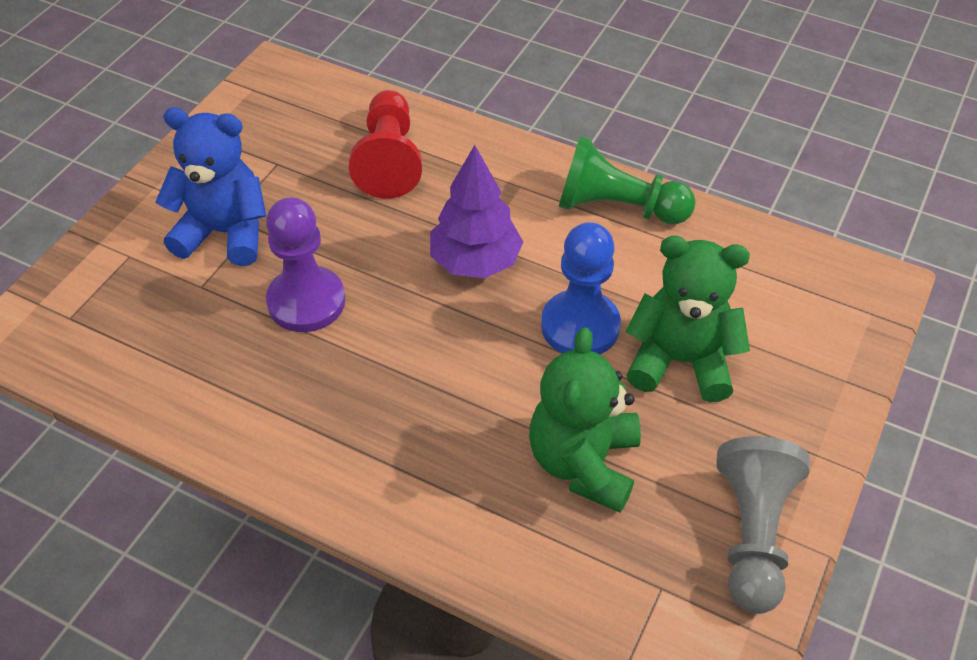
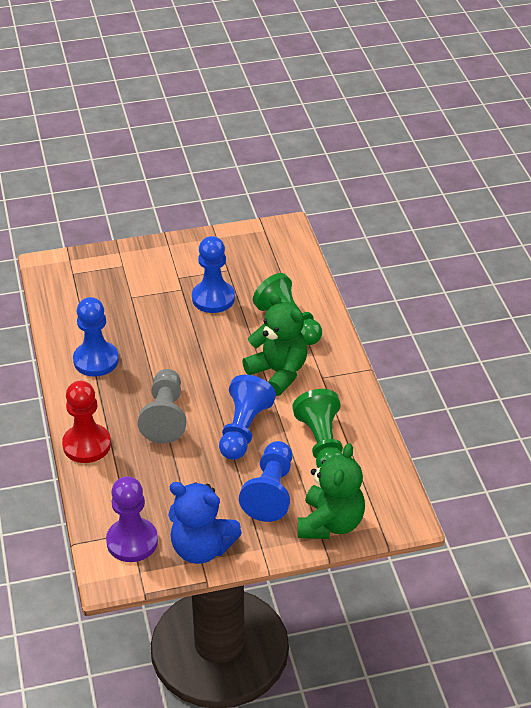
blue pawn: [541,222,621,355] = 1 -> [73,297,119,377] [192,236,235,313] [219,375,276,460] [239,441,292,522] = 4
green pawn: [559,136,696,224] = 1 -> [253,273,322,345] [292,389,343,468] = 2
purple tree: [430,145,523,278] = 1 -> none = 0

